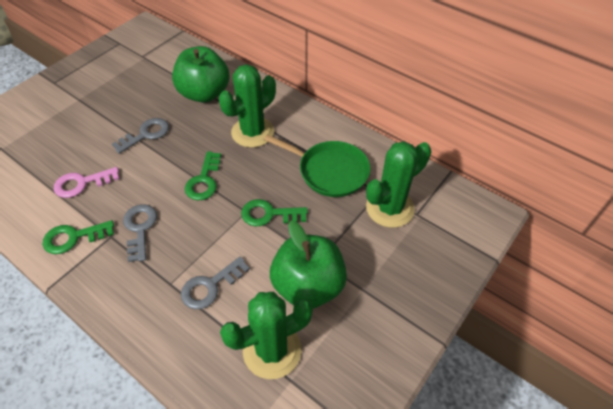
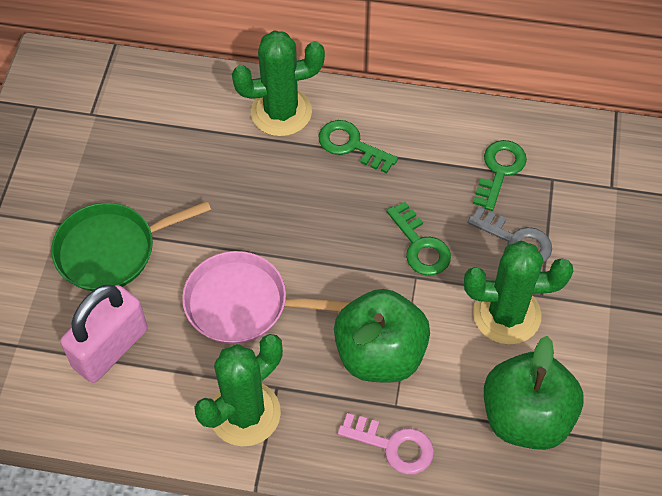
grey key: [112,118,169,154] [123,204,157,262] [181,257,250,309] = 3 -> [467,207,552,263] = 1
pink padlock: none = 0 -> [60,285,148,383] = 1
pink pan: none = 0 -> [182,251,351,344] = 1

